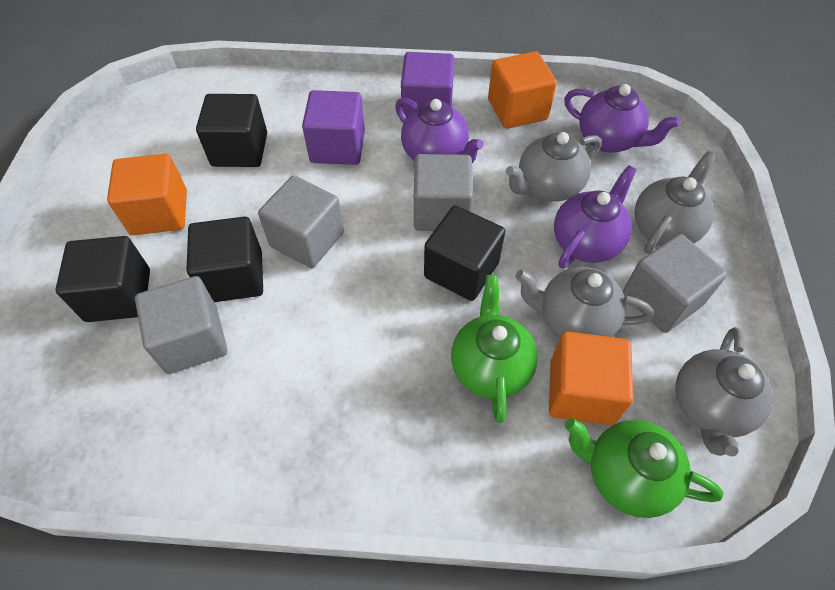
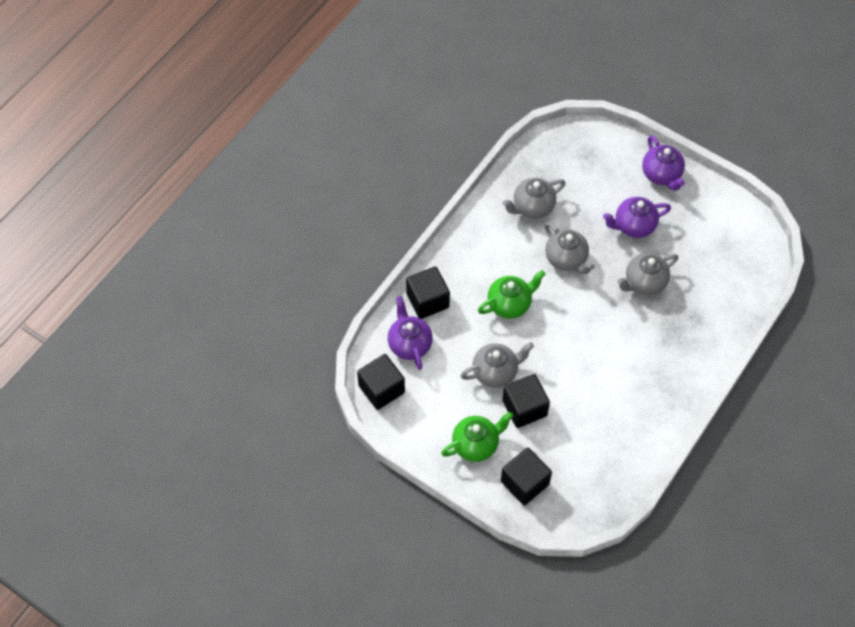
grey cube: [135,276,227,374] [258,176,344,268] [414,154,473,231] [623,234,727,333] = 4 -> none = 0
orange cube: [107,154,187,235] [488,51,557,129] [549,332,634,425] = 3 -> none = 0
purple cube: [302,90,365,165] [401,52,454,117] = 2 -> none = 0

